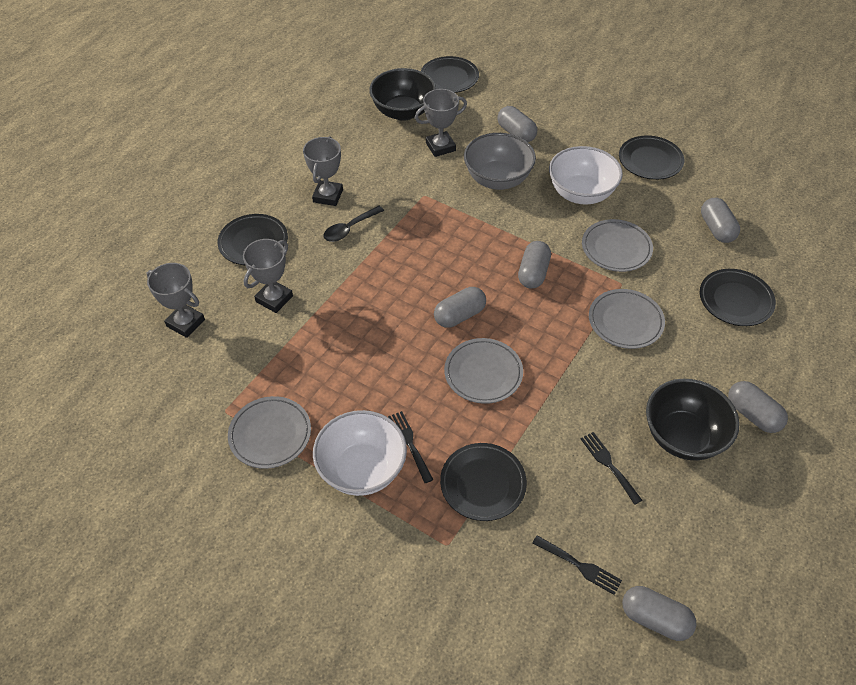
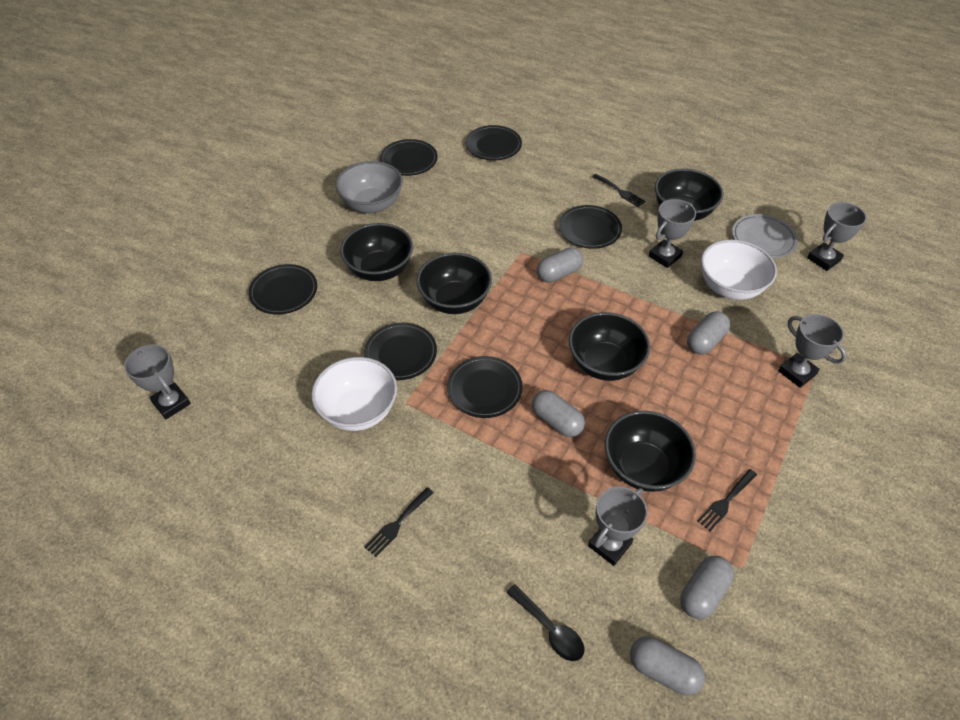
black bowl: [369,68,436,121] [646,379,740,460] = 2 -> [340,223,413,281] [417,253,492,314] [569,312,650,381] [605,411,696,492] [655,168,723,221] = 5
black plate: [217,214,288,265] [421,56,479,93] [440,443,527,521] [619,136,684,180] [700,269,776,326] = 5 -> [248,264,317,315] [364,323,437,380] [380,139,438,176] [447,356,523,418] [465,125,522,160] [559,205,622,249] = 6
grey capsule: [434,287,486,328] [498,106,537,142] [518,241,551,289] [622,586,697,641] [701,198,740,243] [728,381,788,433] = 6 -> [532,390,585,437] [537,248,583,283] [630,637,705,696] [680,556,734,619] [687,311,730,355] = 5
grey plate: [228,396,311,469] [444,338,523,404] [582,219,653,272] [589,289,665,349] = 4 -> [732,214,798,259] = 1
grey trophy: [147,263,205,338] [243,239,293,313] [303,136,343,206] [415,89,467,157] = 4 -> [124,344,191,419] [588,487,648,566] [649,199,696,268] [778,314,847,388] [807,202,867,271] = 5

